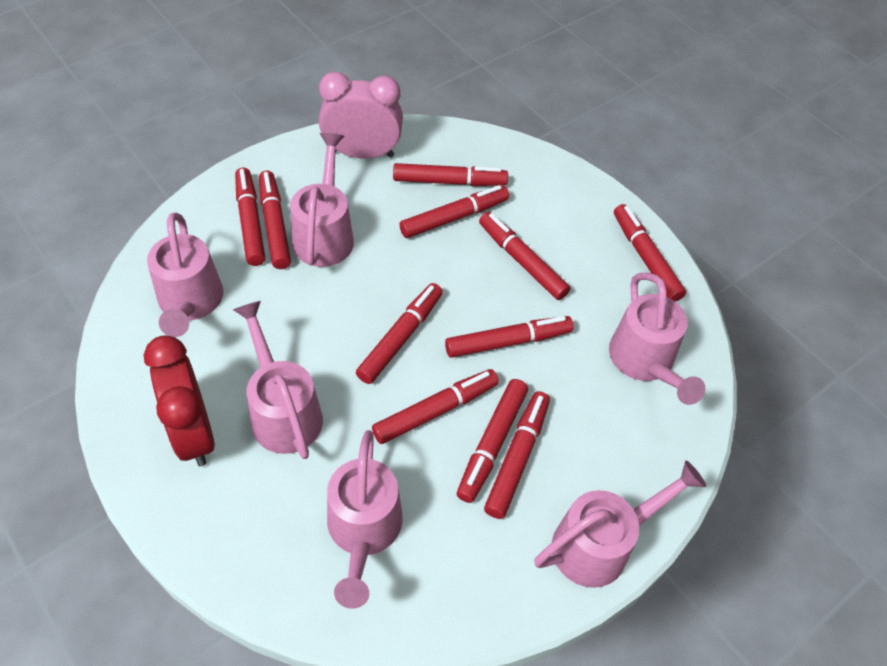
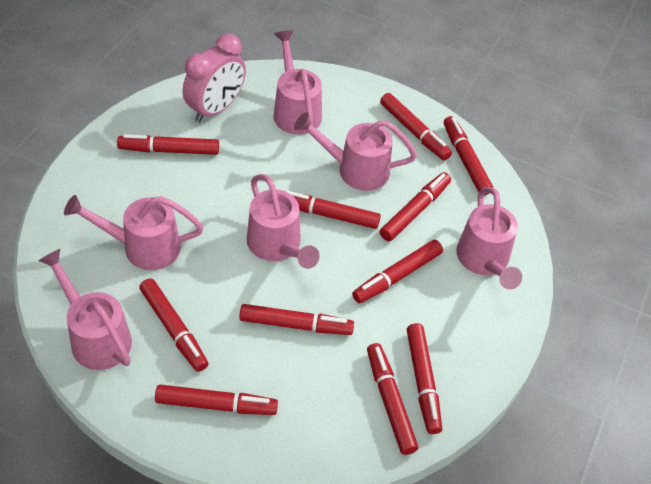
red clock: [144,336,215,467] = 1 -> none = 0

